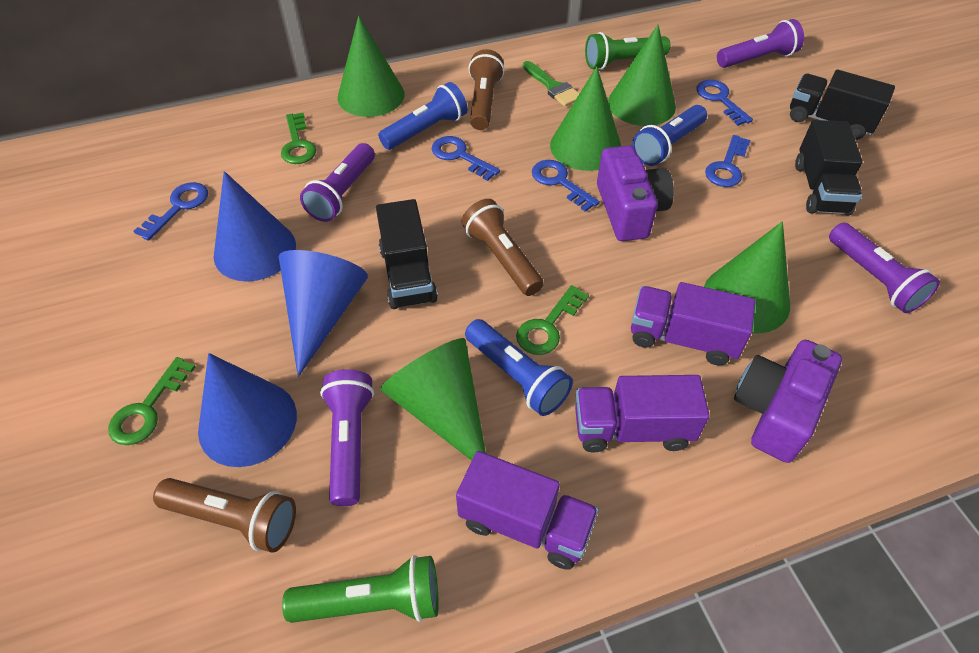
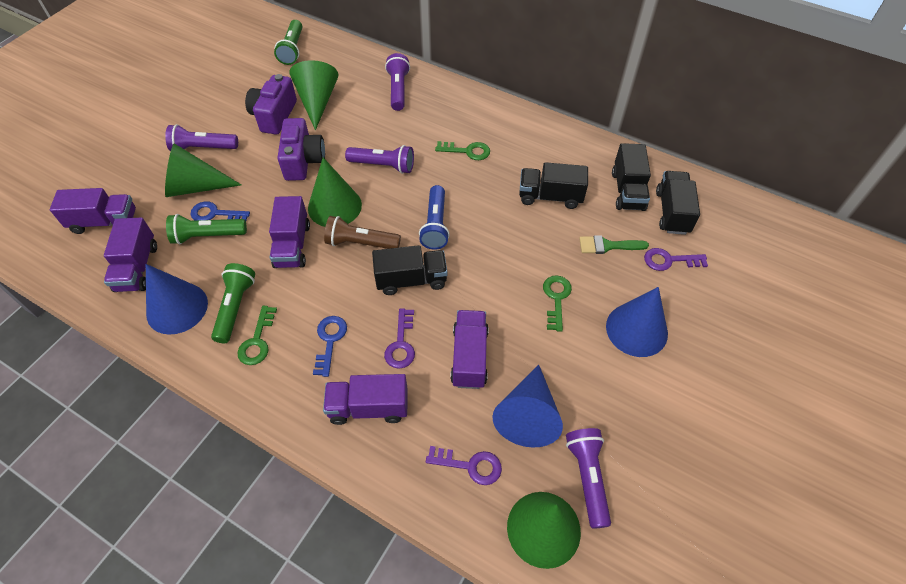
black truck: [376,199,438,309] [790,70,895,140] [795,120,863,216] = 3 -> [372,245,448,295] [519,162,588,209] [612,143,651,211] [656,171,700,235] = 4
blue flashlight: [378,82,468,150] [465,319,573,416] [632,105,707,166] = 3 -> [419,185,450,250] = 1
blue key: [134,182,208,241] [431,136,500,181] [532,160,600,212] [696,80,753,126] [705,135,751,187] = 5 -> [191,201,250,221] [313,316,347,377] = 2
brown flashlight: [153,478,296,553] [462,199,544,296] [468,49,505,130] = 3 -> [324,216,401,249] = 1
green cone: [338,16,405,117] [380,338,486,461] [550,66,621,171] [608,25,676,126] [704,221,790,333] = 5 -> [165,143,241,197] [289,60,339,130] [308,157,362,227] [507,492,581,569] = 4
green flashlight: [282,555,439,623] [585,32,670,70] = 2 -> [166,214,247,244] [211,263,255,343] [274,20,302,65] = 3
purple key: none = 0 -> [384,308,415,369] [426,446,502,485] [644,248,708,271] = 3
purple truck: [456,451,599,570] [575,375,710,453] [631,282,756,366] = 3 -> [50,188,136,234] [104,218,157,292] [269,196,310,268] [323,374,408,425] [450,310,489,389] = 5

